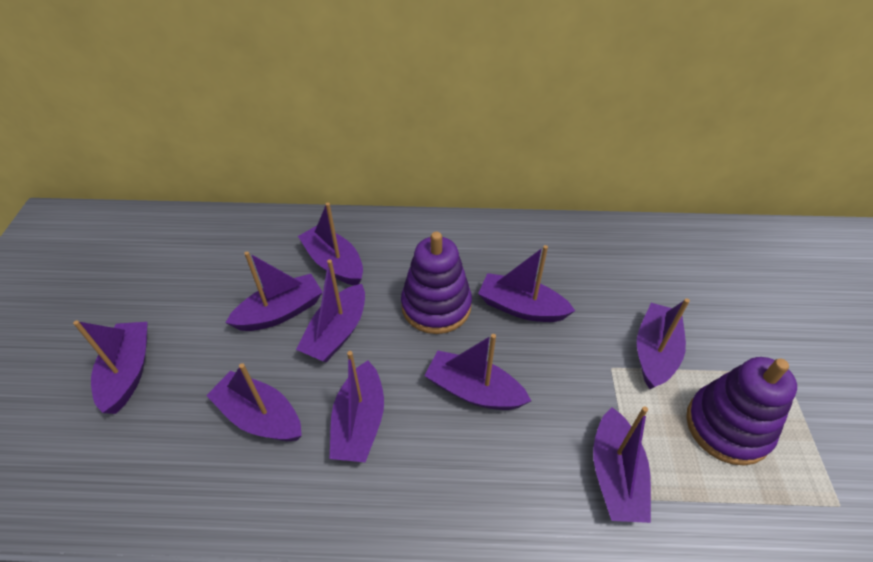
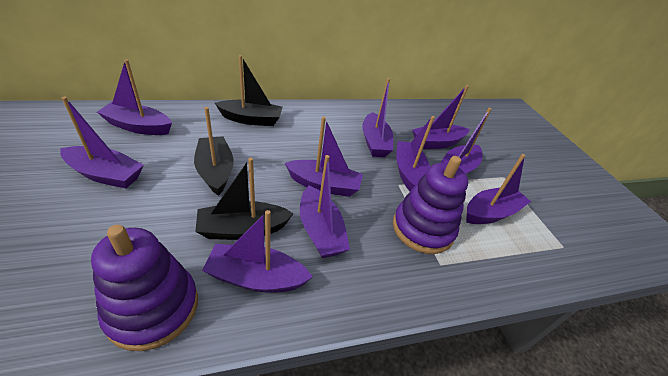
black boat: none = 0 -> [194,107,234,196] [195,158,294,240] [215,55,283,126] = 3

